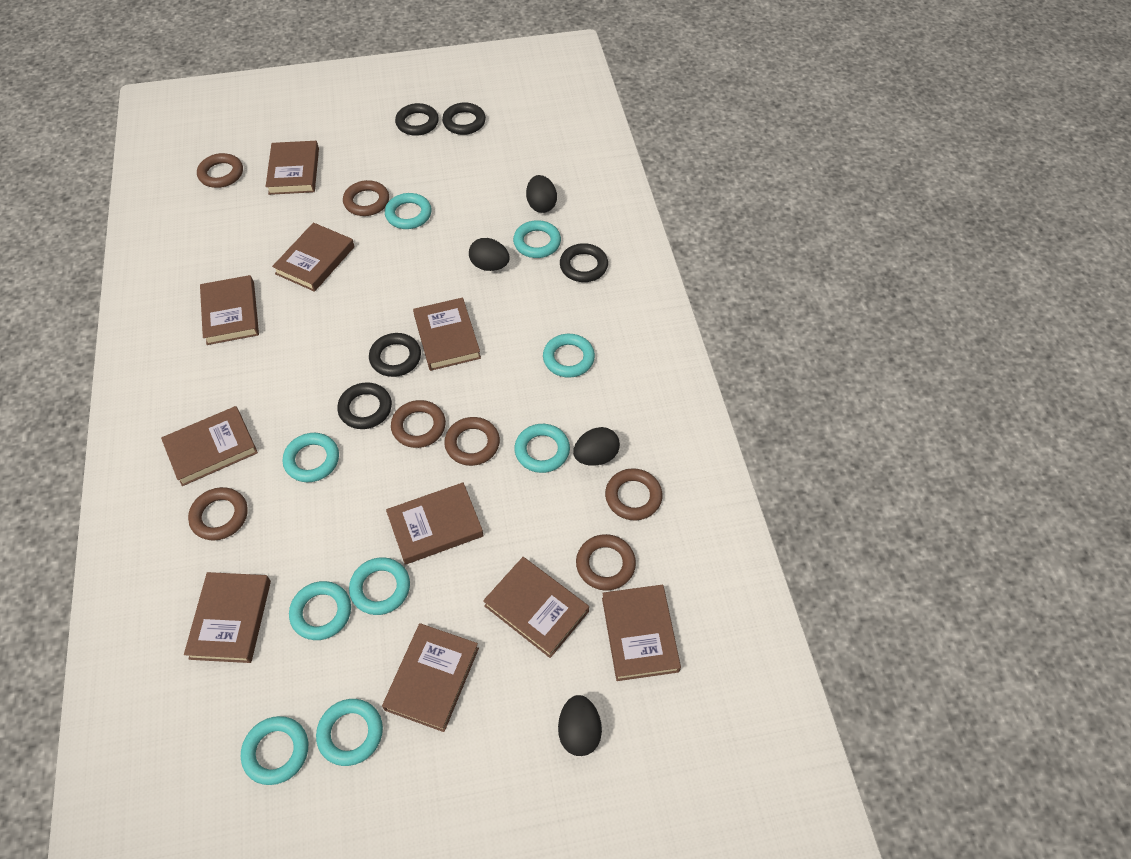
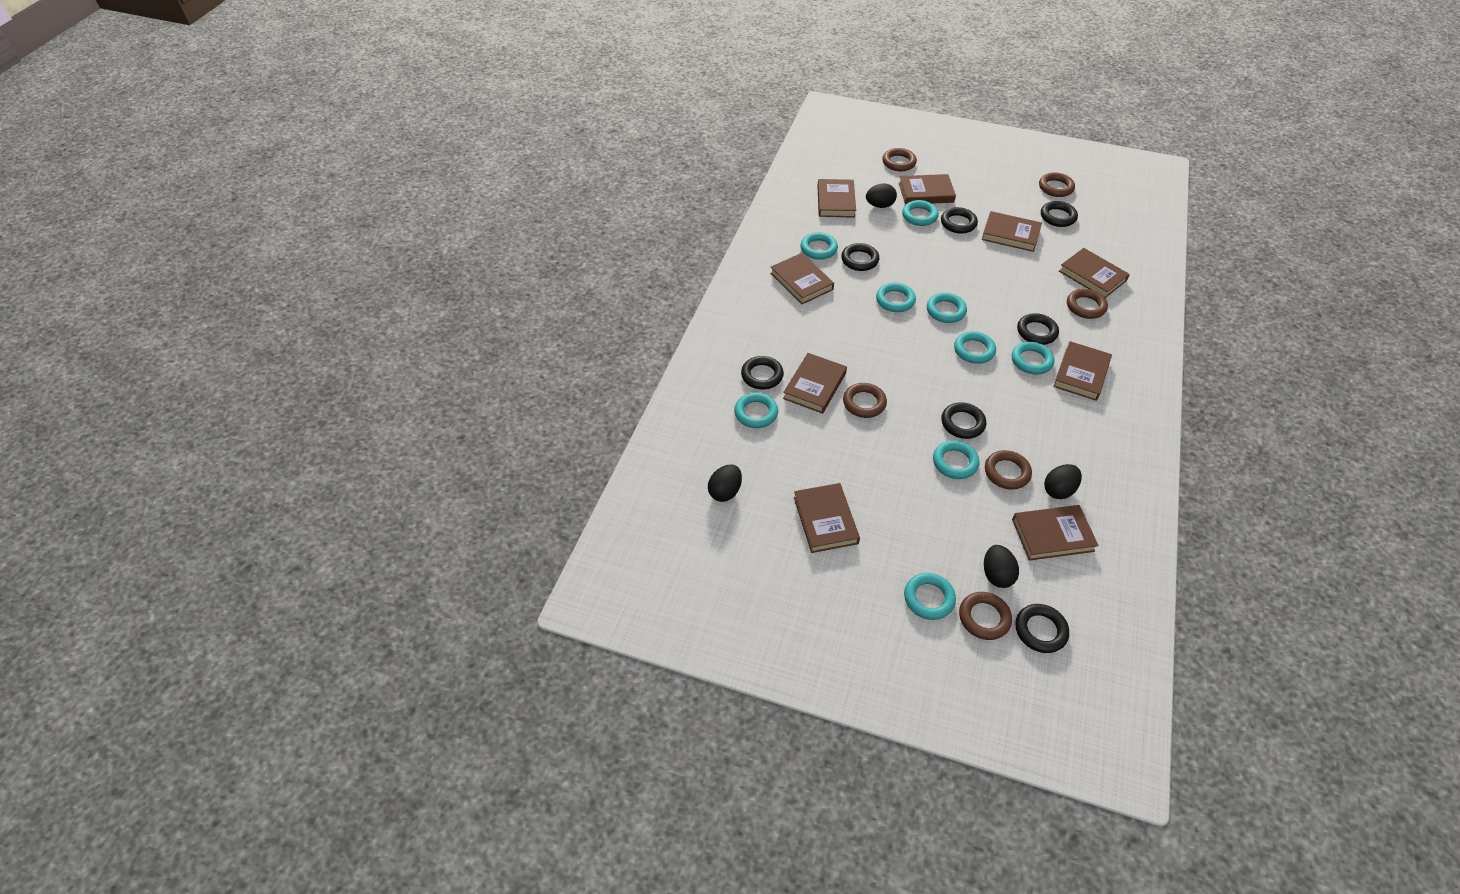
black ring: [337,382,392,429] [369,333,421,377] [395,103,439,136] [442,102,486,135] [560,243,608,282] = 5 -> [741,356,784,390] [841,243,879,271] [941,207,978,234] [941,402,986,439] [1015,604,1069,653] [1017,313,1059,345] [1041,201,1078,227] = 7
brown book: [161,406,258,486] [184,572,271,663] [200,275,259,345] [266,141,319,195] [272,223,355,292] [382,623,479,732] [386,482,484,565] [413,297,481,371] [483,557,589,658] [602,585,681,681] = 10 -> [770,253,834,304] [783,353,847,414] [794,483,860,553] [818,179,856,218] [899,174,956,205] [982,211,1042,252] [1012,505,1099,561] [1053,341,1112,401] [1059,248,1130,298] = 9
brown ring: [188,487,248,540] [197,153,243,188] [343,180,389,216] [391,400,446,448] [444,417,500,466] [576,534,636,590] [605,468,662,520] = 7 -> [843,383,887,418] [882,148,917,171] [959,592,1012,640] [985,450,1032,490] [1039,173,1075,197] [1067,289,1108,319] = 6

